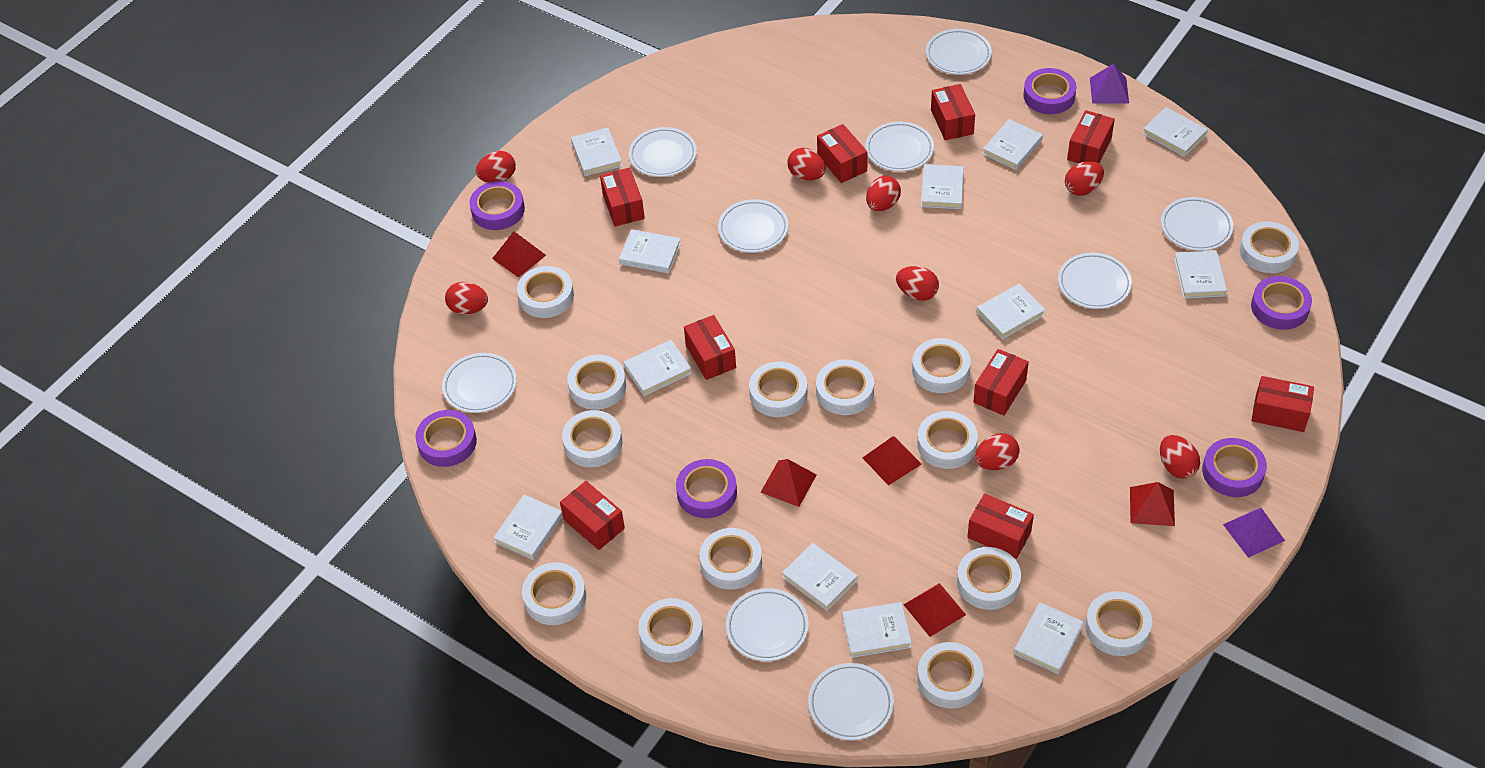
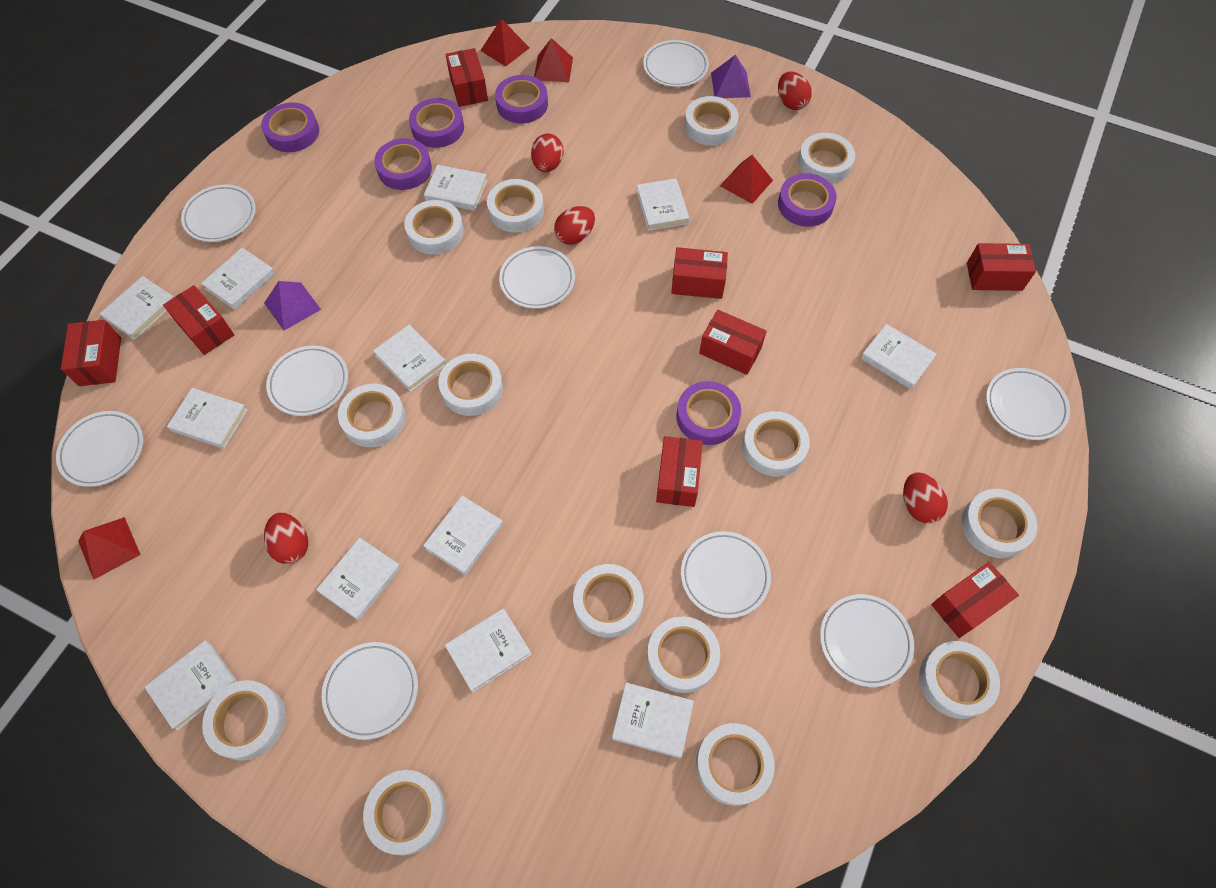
red box: [560,481,625,550] [600,168,645,226] [684,315,736,380] [817,124,868,183] [931,84,975,140] [967,493,1034,559] [974,349,1029,416] [1067,110,1115,163] [1251,376,1314,432] = 9 -> [61,320,121,386] [163,285,234,355] [445,48,488,107] [656,436,703,507] [671,247,728,299] [699,310,767,375] [931,562,1019,638] [967,243,1036,291] = 8
red egg: [445,282,488,315] [475,151,516,183] [787,148,826,180] [866,176,901,211] [896,266,939,301] [975,433,1020,470] [1065,161,1104,196] [1160,435,1200,479] = 8 -> [264,513,308,564] [531,134,564,172] [554,206,595,245] [778,72,812,110] [903,472,948,523] = 5
red pyramid: [492,231,546,278] [761,459,817,507] [863,436,922,486] [903,583,966,637] [1130,482,1175,526] = 5 -> [78,517,141,580] [480,19,529,67] [534,38,573,82] [720,155,773,204] = 4

